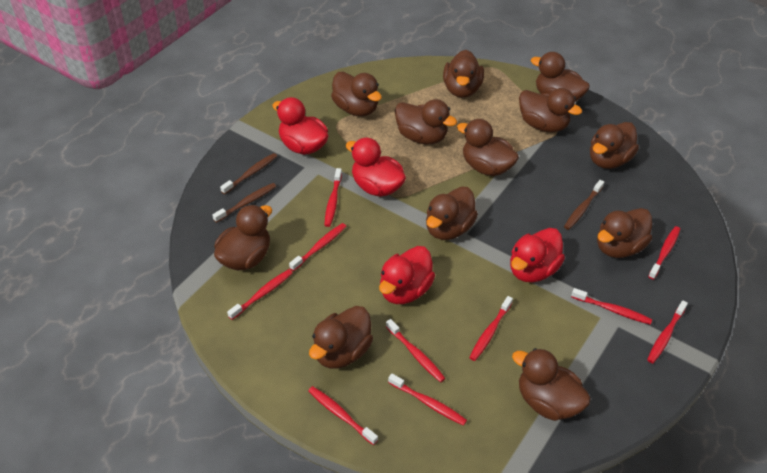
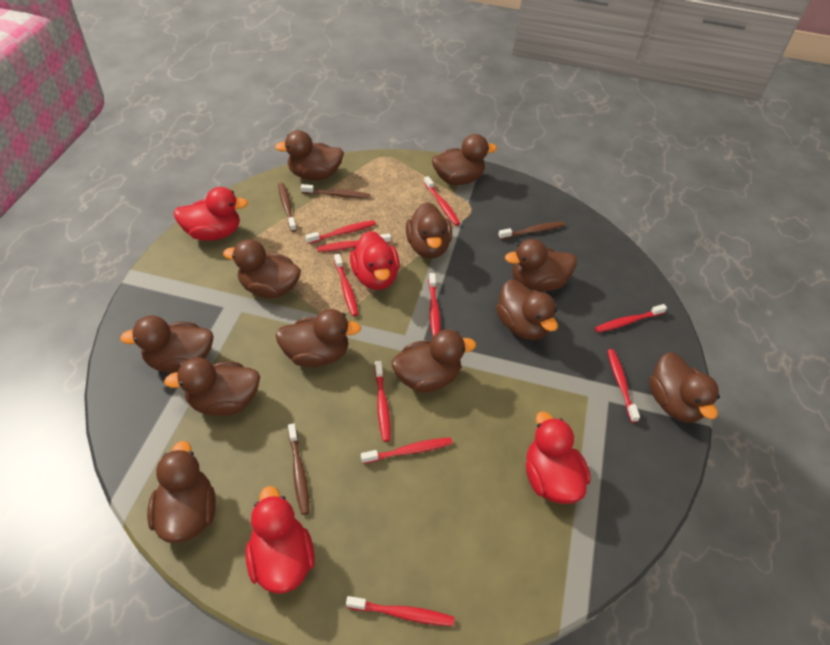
brown toothbrush: [212,183,276,223] [220,153,277,194] [564,180,604,230] = 3 -> [278,183,296,232] [288,423,310,515] [301,184,371,199] [498,221,565,239] = 4

